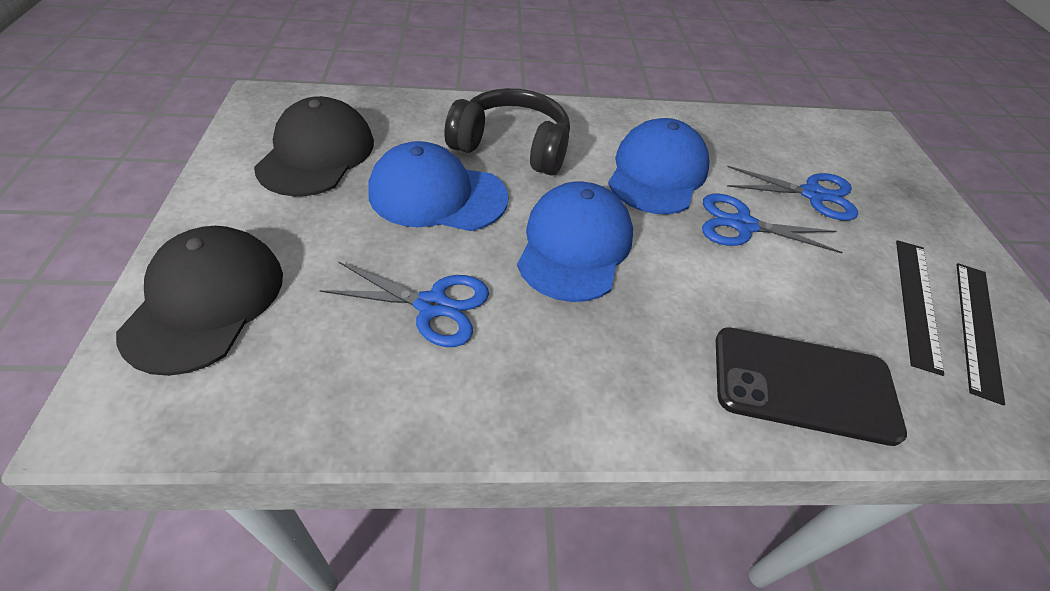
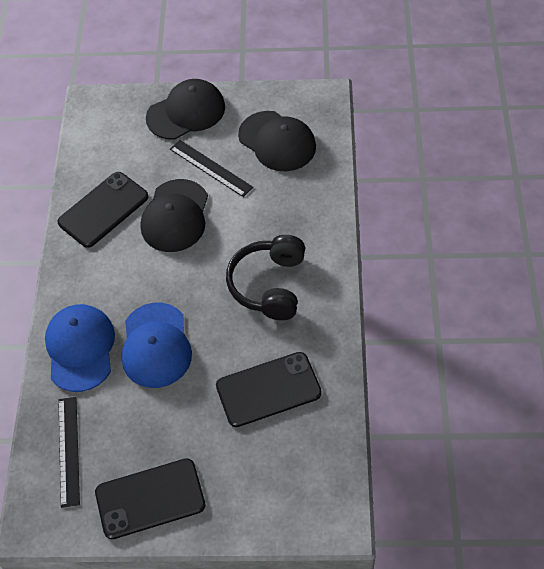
black cap: [116,226,283,376] [254,96,374,196] = 2 -> [140,179,208,252] [146,79,225,140] [238,111,316,171] = 3
black phone: [716,327,907,446] = 1 -> [58,172,149,248] [95,458,205,539] [216,352,322,427] = 3
blue cap: [368,141,508,231] [517,182,633,302] [608,118,710,214] = 3 -> [45,304,115,392] [121,303,192,388] = 2
blue scissors: [319,262,489,347] [702,194,843,253] [727,166,858,221] = 3 -> none = 0

